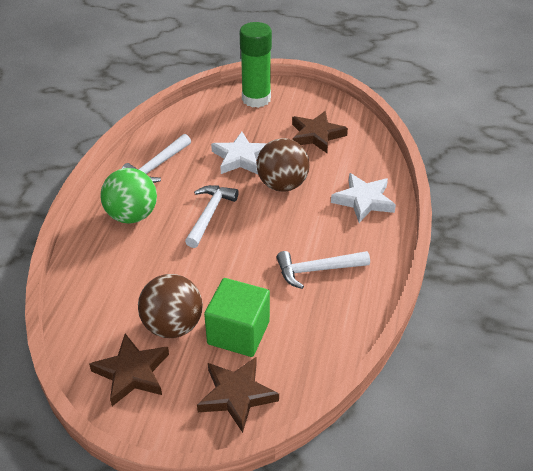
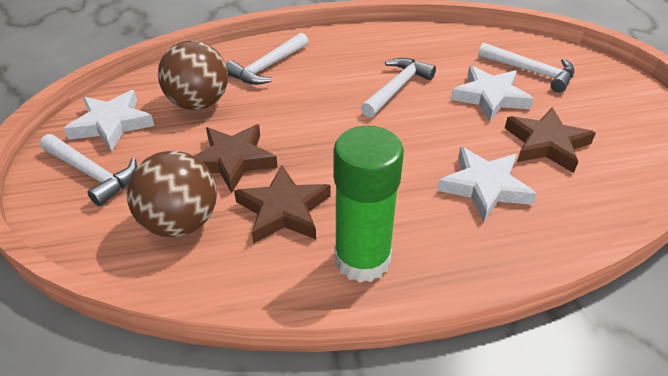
green ball: [101,168,157,223] = 1 -> none = 0
green cube: [204,278,270,357] = 1 -> none = 0
white hammer: [122,134,191,183] [185,185,239,248] [276,251,370,289] = 3 -> [40,134,137,206] [226,33,308,85] [361,58,436,118] [478,42,574,92] = 4
white star: [211,132,267,174] [331,173,396,223] = 2 -> [63,90,154,152] [437,147,537,222] [451,66,534,121] = 3

